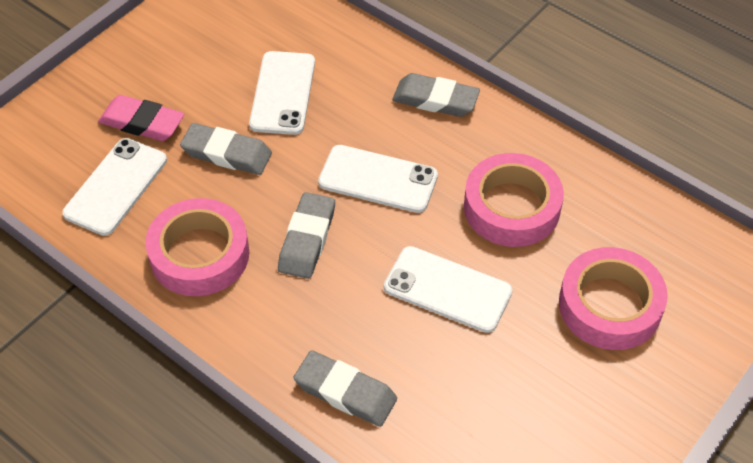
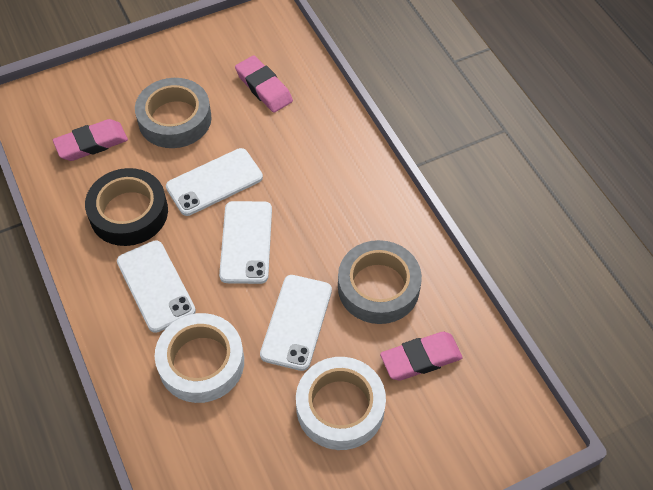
black tape: none = 0 -> [85,168,168,246] = 1
grey eraser: [180,123,272,175] [278,192,335,279] [293,350,397,427] [392,73,480,117] = 4 -> none = 0
grey tape: none = 0 -> [135,78,212,148] [338,240,422,324] = 2
pink eraser: [98,95,184,141] = 1 -> [53,119,128,161] [235,55,293,112] [380,332,463,381] = 3
pink tape: [145,198,249,296] [464,153,564,247] [559,247,668,350] = 3 -> none = 0
white tape: none = 0 -> [155,313,244,403] [296,357,386,450] = 2

